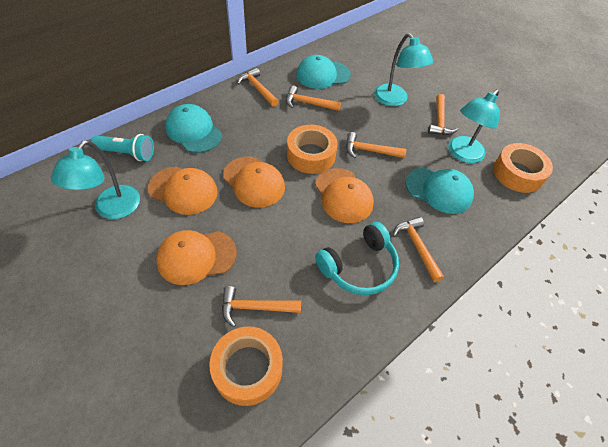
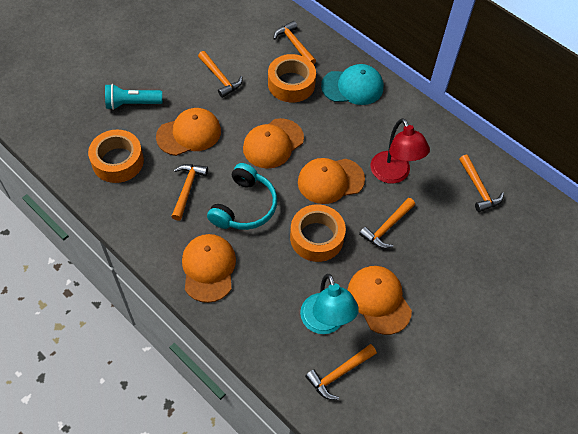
orange cap: [148,167,218,215] [156,230,237,285] [223,157,285,208] [315,168,374,223] = 4 -> [156,108,221,156] [182,234,236,303] [243,118,304,169] [298,158,365,204] [348,266,412,335] = 5
red lamp: none = 0 -> [371,118,430,184] = 1
turquoise cap: [165,104,222,153] [296,55,351,89] [405,167,474,214] = 3 -> [321,64,383,105] = 1
turquoise lamp: [51,140,140,219] [374,33,433,106] [448,89,500,163] = 3 -> [300,274,359,334] = 1

